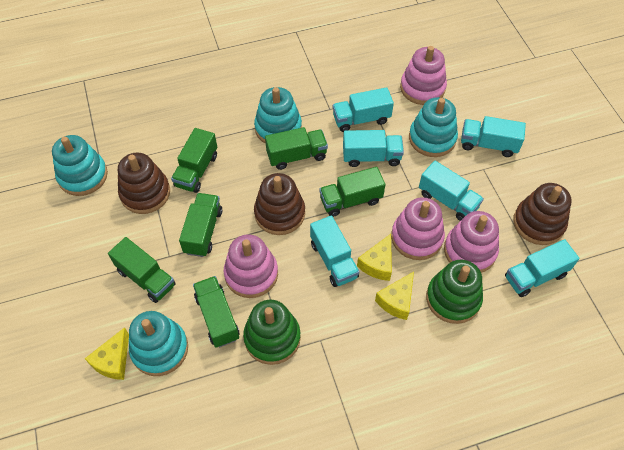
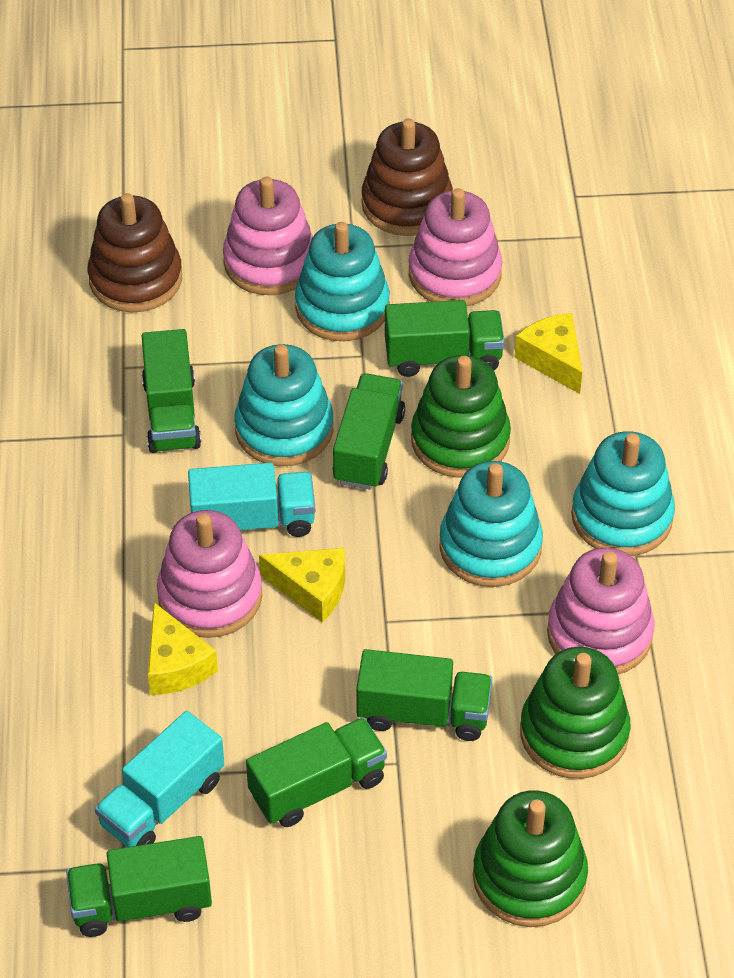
brown stacking toy: [118,153,170,214] [254,173,305,235] [513,183,572,245] = 3 -> [88,193,182,312] [361,118,453,236] = 2
green stacking toy: [243,300,301,365] [426,259,483,324] = 2 -> [411,355,511,478] [473,790,588,927] [520,647,631,779] = 3
turquoise truck: [310,215,359,287] [333,87,394,132] [343,130,404,167] [419,161,484,221] [461,116,526,157] [505,239,579,297] = 6 -> [95,711,224,847] [188,463,315,537] = 2

